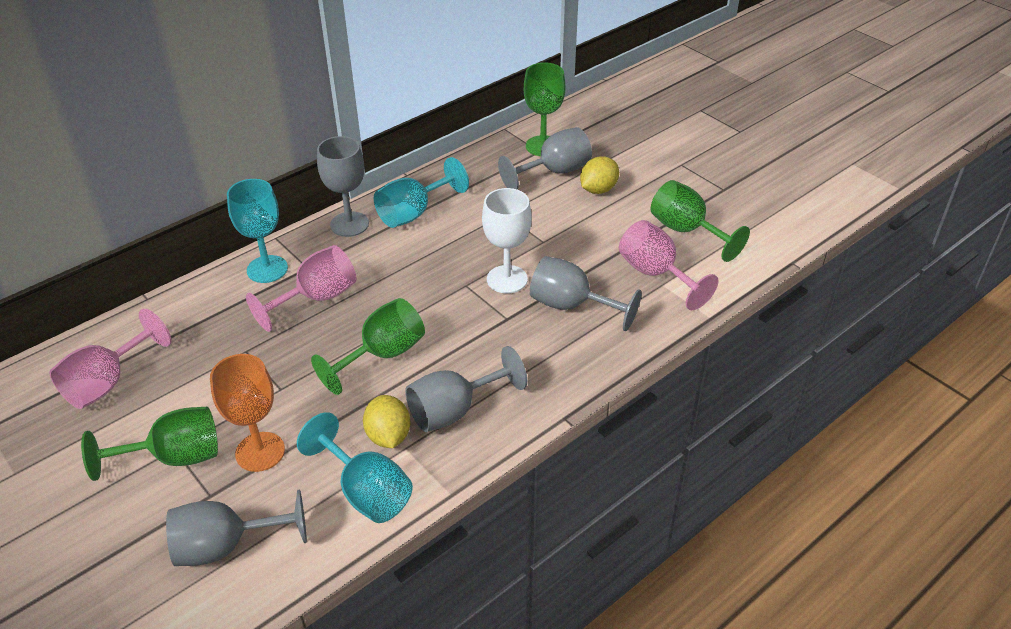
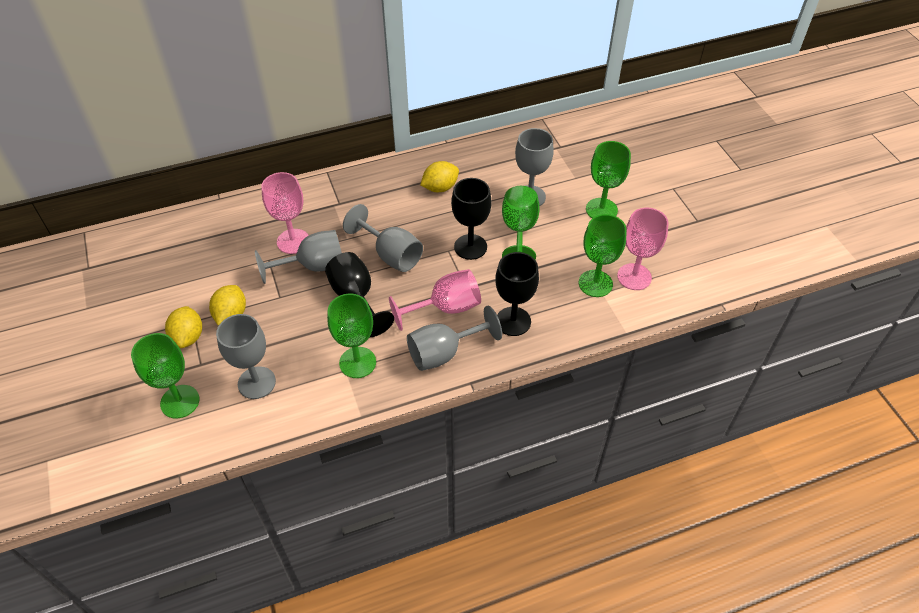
black goblet: none = 0 -> [325,252,394,337] [451,178,492,260] [495,252,539,336] = 3
green goblet: [81,407,218,481] [311,298,425,395] [524,63,565,156] [651,180,750,262] = 4 -> [131,333,199,419] [327,293,376,378] [502,186,540,260] [579,214,627,297] [586,141,631,218] = 5
orange goblet: [210,354,285,472] = 1 -> none = 0
turquoise goblet: [227,179,288,283] [297,412,413,523] [374,157,469,228] = 3 -> none = 0
white goblet: [482,188,532,293] = 1 -> none = 0
yellow lemon: [363,395,410,448] [580,156,619,194] = 2 -> [165,306,202,348] [209,285,246,325] [420,161,459,192] = 3

